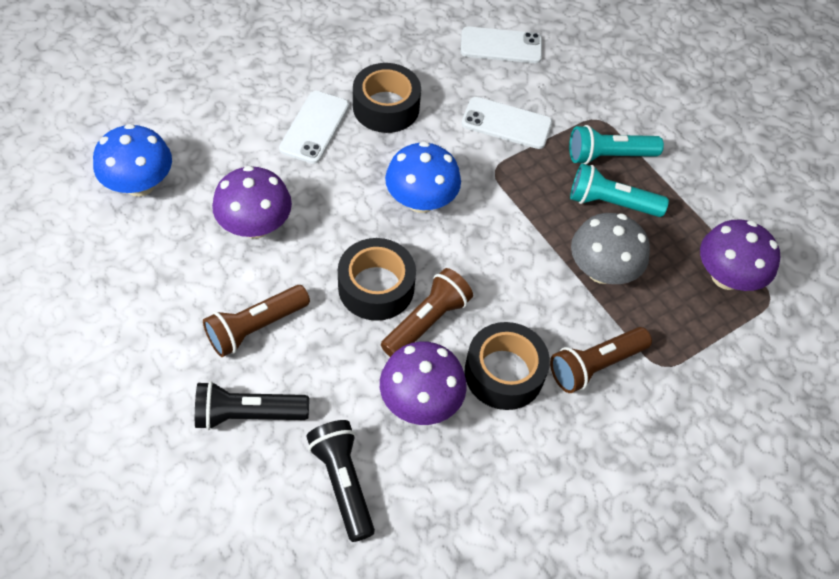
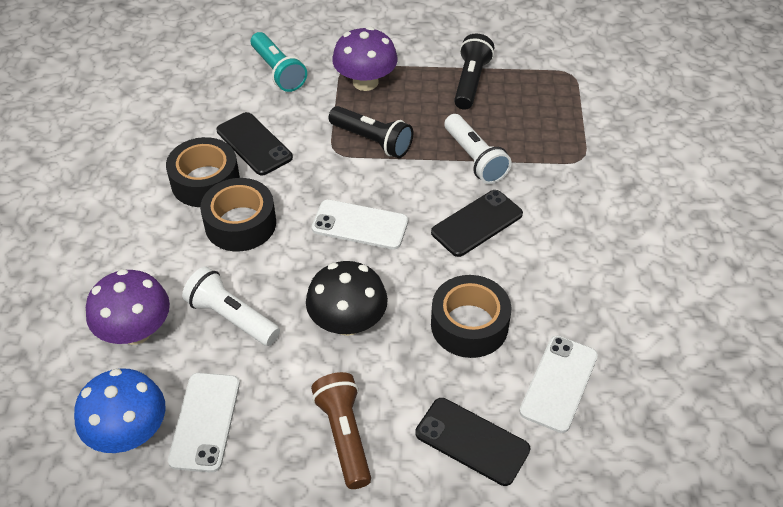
black mushroom: none = 0 -> [306,261,388,336] = 1
black phone: none = 0 -> [216,112,293,176] [415,398,530,486] [431,190,523,257] = 3
blue mushroom: [93,124,172,197] [385,141,461,213] = 2 -> [74,368,166,453] = 1
brown flashlight: [203,285,310,357] [381,268,473,357] [550,327,652,393] = 3 -> [311,372,371,489] = 1
grey mushroom: [571,213,650,284] = 1 -> none = 0
purple mushroom: [212,166,292,238] [380,341,467,425] [700,220,780,291] = 3 -> [86,269,170,345] [332,27,398,91] = 2
turquoise flashlight: [569,125,664,164] [570,164,669,217] = 2 -> [251,32,307,92] = 1
white flashlight: none = 0 -> [182,267,280,346] [444,114,512,184] = 2

